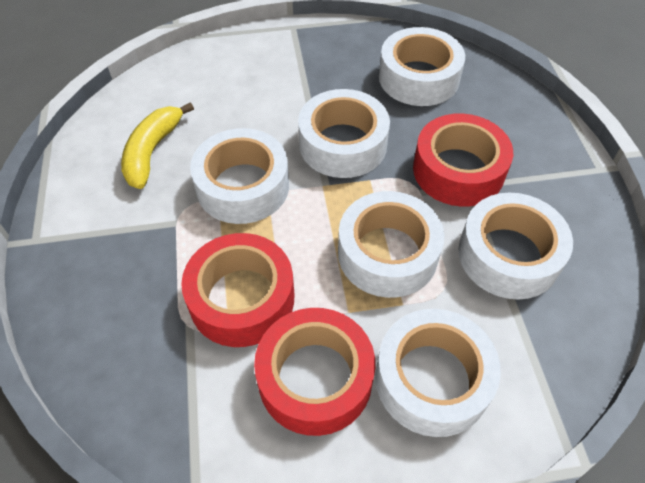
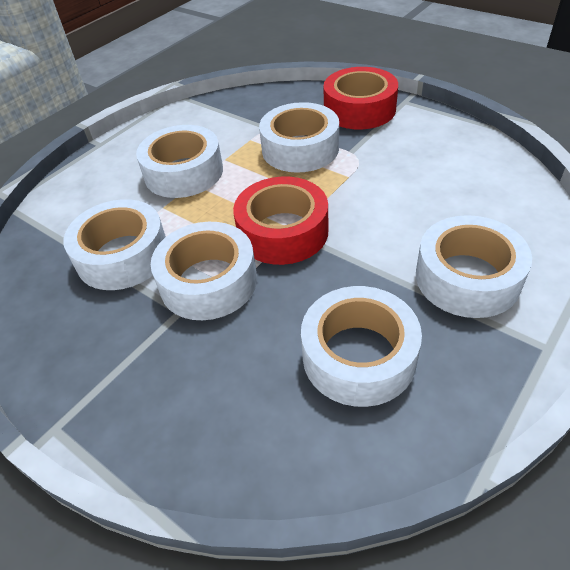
red tape: [181,233,294,347] [254,308,375,436] [413,113,513,207] = 3 -> [233,177,329,265] [323,67,398,130] = 2
yellow banana: [121,102,194,189] = 1 -> none = 0

